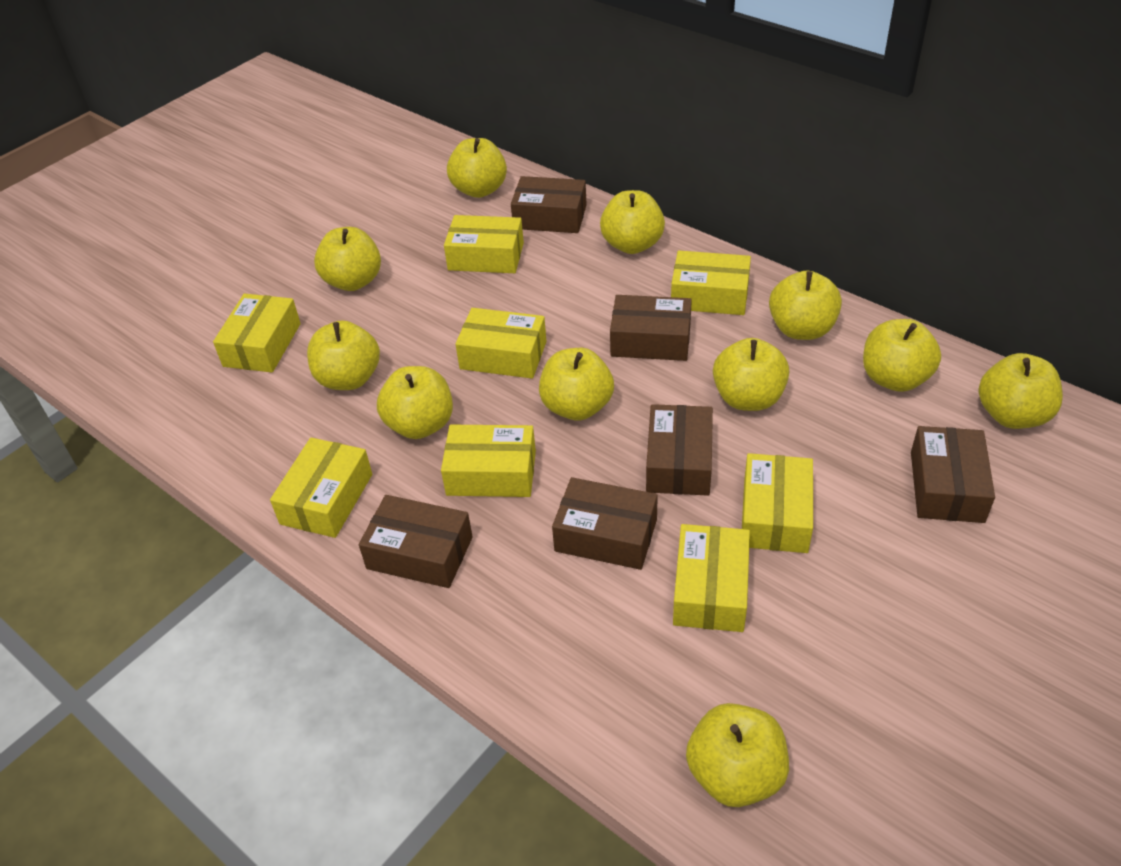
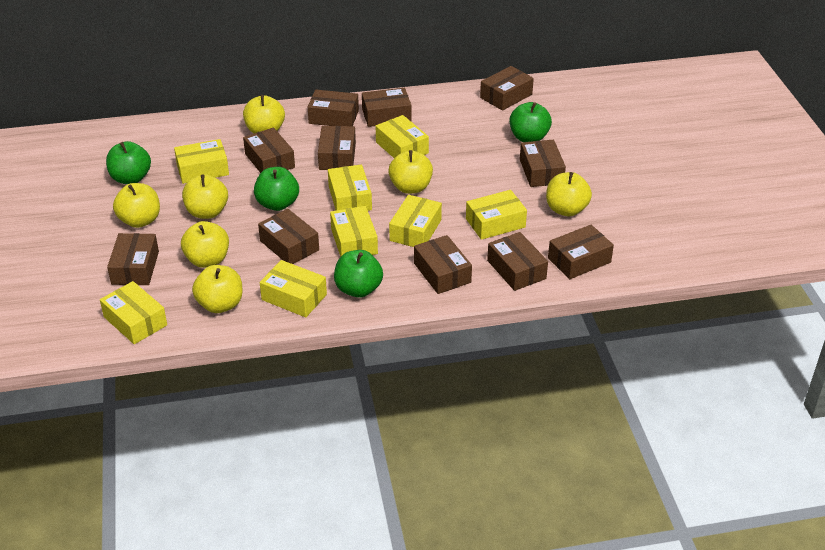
brown box: [359,495,473,588] [511,176,587,233] [552,477,658,570] [610,295,692,361] [646,404,713,496] [911,426,995,523] = 6 -> [107,233,159,285] [243,127,295,173] [258,209,319,264] [308,90,359,126] [318,126,356,170] [362,88,411,127] [414,235,472,294] [480,66,534,111] [487,232,548,291] [520,140,566,187] [548,225,614,279] = 11
green apple: none = 0 -> [106,141,151,184] [254,167,299,211] [334,250,383,297] [510,102,552,142] = 4
yellow apple: [307,321,380,390] [314,227,381,291] [377,366,453,439] [447,138,507,198] [539,348,614,420] [600,190,665,254] [686,703,789,807] [713,338,789,411] [769,270,842,340] [863,319,941,392] [979,353,1063,429] = 11 -> [113,183,160,228] [181,221,229,268] [182,174,228,219] [192,265,243,313] [243,95,285,133] [388,150,433,194] [546,172,592,216] = 7

